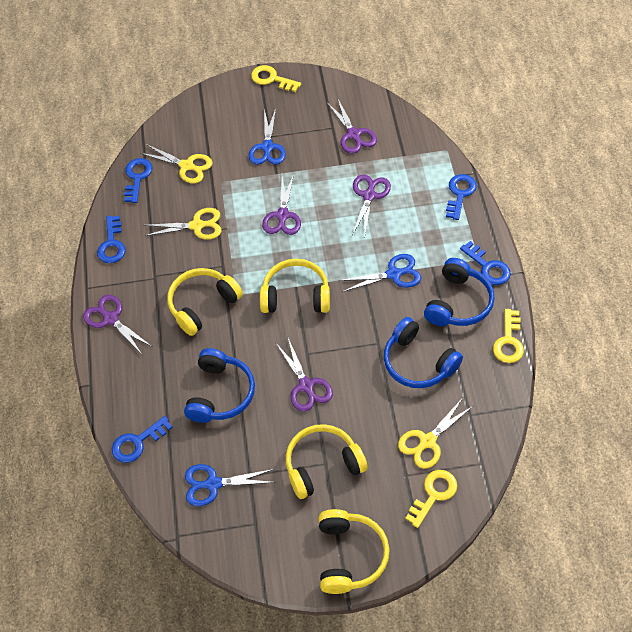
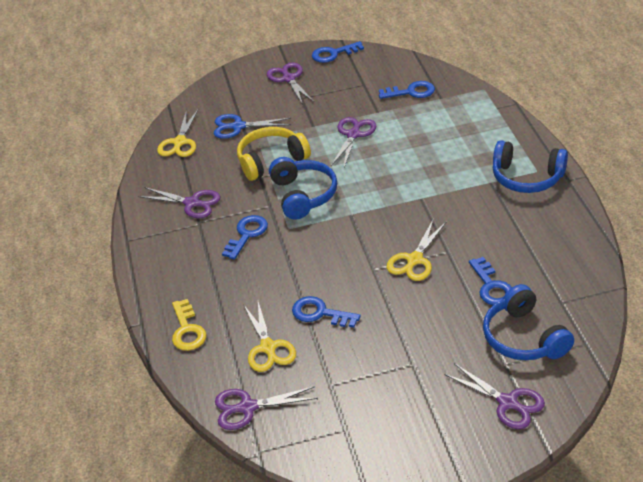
blue scissors: [185,464,275,506] [249,108,286,165] [339,254,421,292] = 3 -> [214,114,291,139] = 1
yellow headphones: [167,268,243,336] [260,259,330,313] [286,424,368,499] [319,509,390,594] = 4 -> [237,127,311,181] = 1
yellow key: [251,65,301,92] [405,470,457,528] [493,309,524,363] = 3 -> [172,299,207,351] = 1

